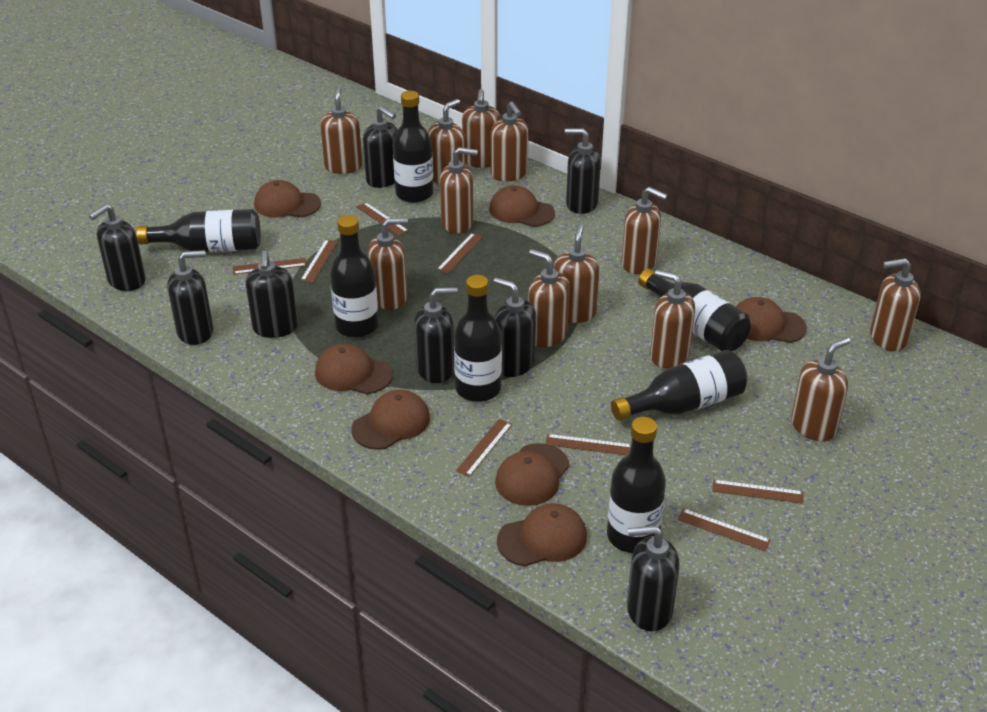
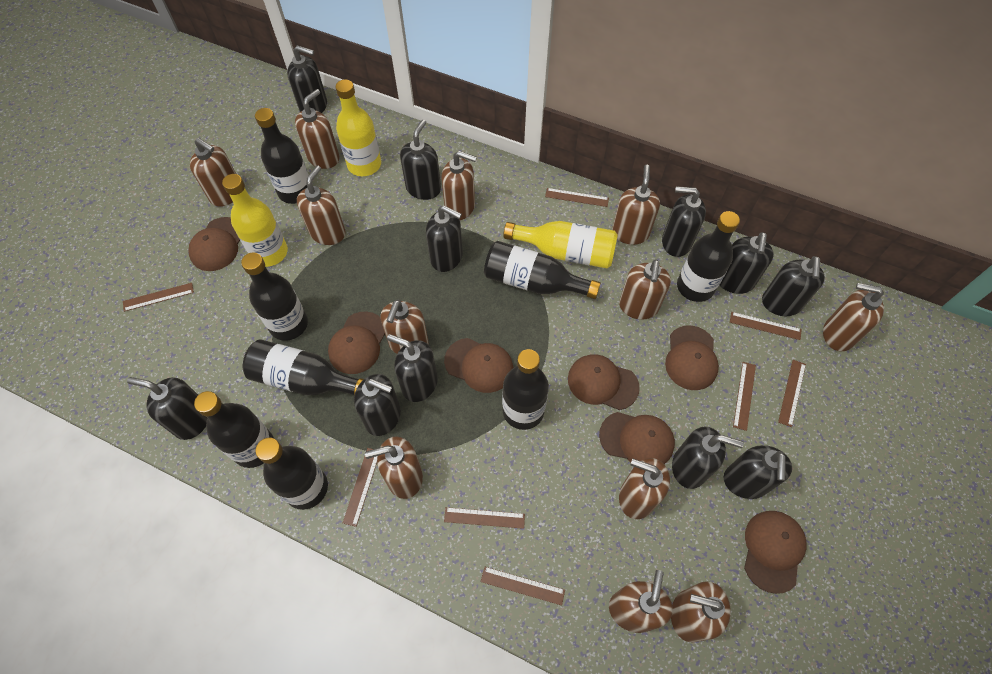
black bottle: [136,209,261,252] [330,215,379,338] [393,91,433,203] [454,275,502,402] [607,417,666,553] [611,350,747,421] [638,269,751,351] = 7 -> [194,391,274,468] [241,253,308,341] [243,339,364,395] [255,108,309,204] [255,438,328,510] [484,241,601,299] [502,349,549,430] [677,211,740,302] = 8
black soap dispenser: [89,204,146,291] [167,250,213,345] [245,250,298,338] [363,106,398,188] [414,287,458,383] [494,277,536,377] [565,128,601,214] [627,526,679,632] = 8 -> [127,377,207,440] [287,45,327,113] [354,374,401,436] [387,334,438,402] [400,120,441,200] [426,206,463,272] [662,187,706,257] [672,426,744,489] [719,232,774,294] [724,445,792,499] [762,256,825,316] = 11
yellow bottle: none = 0 -> [222,174,288,267] [336,79,381,176] [503,221,618,268] = 3

